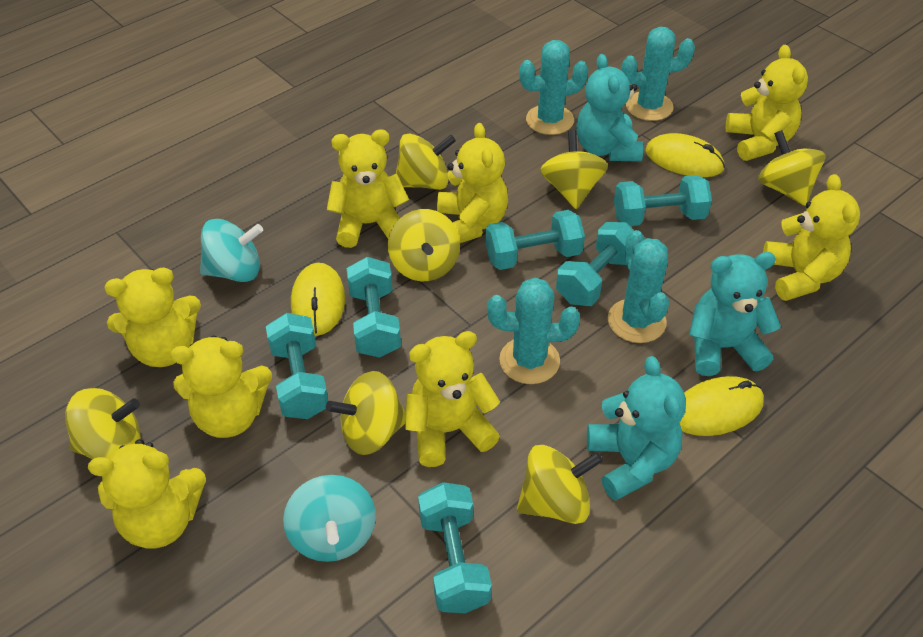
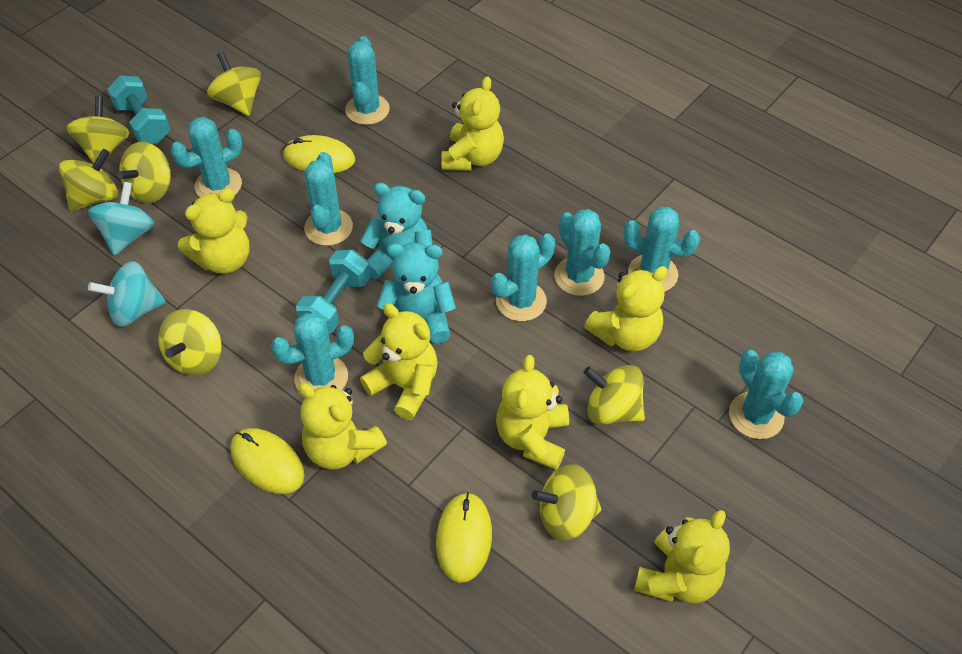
turquoise cactus: [487,278,580,384] [519,40,589,135] [608,230,669,343] [621,27,695,121] = 4 -> [170,117,242,197] [271,313,354,391] [304,152,353,246] [345,36,390,125] [491,233,555,321] [554,209,611,296] [623,207,700,292] [729,350,804,439] = 8
turquoise dumbbell: [266,313,328,419] [346,257,401,358] [418,482,492,613] [485,210,585,270] [556,222,634,306] [614,175,712,226] = 6 -> [107,76,170,144] [296,250,370,334] = 2
turquoise teddy bear: [576,54,643,161] [587,356,686,501] [689,252,781,376] = 3 -> [360,183,433,279] [377,243,456,344] = 2
yellow teddy bear: [88,439,206,549] [104,268,201,367] [170,336,272,438] [327,130,409,248] [405,331,500,467] [437,123,508,243] [726,45,808,161] [763,174,860,301] = 8 -> [178,188,249,274] [298,383,387,470] [360,303,438,420] [441,76,504,171] [496,355,569,470] [584,266,668,352] [634,510,730,603] = 7

